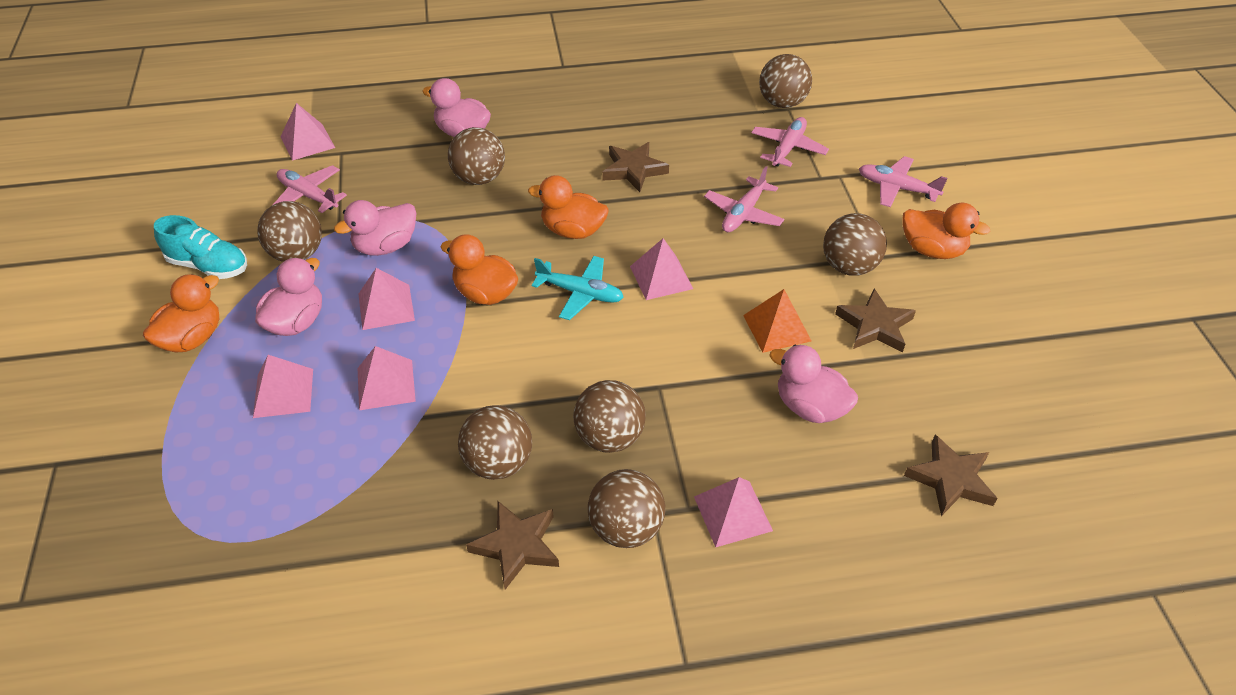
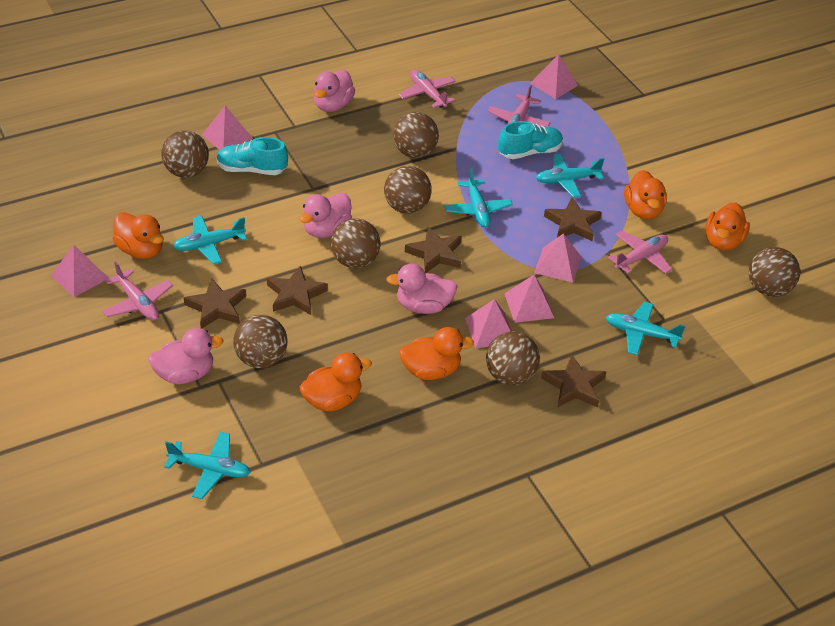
brown star: [466,501,559,590] [602,142,669,192] [835,288,916,352] [904,435,997,516] = 4 -> [184,279,246,329] [267,266,328,315] [405,227,462,273] [541,355,606,408] [544,198,602,241] = 5
orange duck: [143,274,219,352] [441,234,518,305] [528,175,608,239] [902,203,990,259] = 4 -> [112,212,164,259] [300,352,372,411] [399,327,474,380] [624,170,667,220] [705,202,750,251] = 5
orange pyramid: [743,289,811,353] = 1 -> none = 0
turquoise plane: [532,256,624,320] = 1 -> [164,431,251,499] [173,216,247,264] [444,168,513,228] [536,154,604,198] [606,302,685,355] = 5
turquoise shoe: [154,215,247,279] = 1 -> [217,137,288,175] [498,121,563,159] = 2

